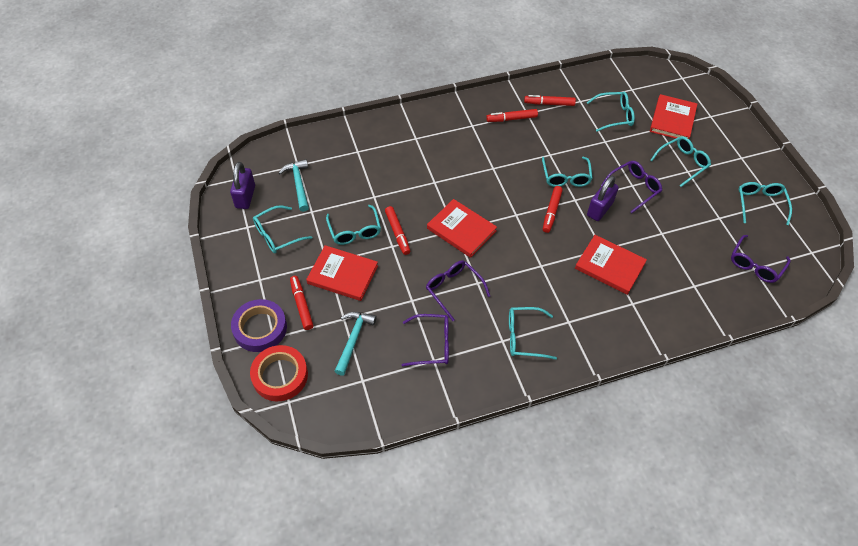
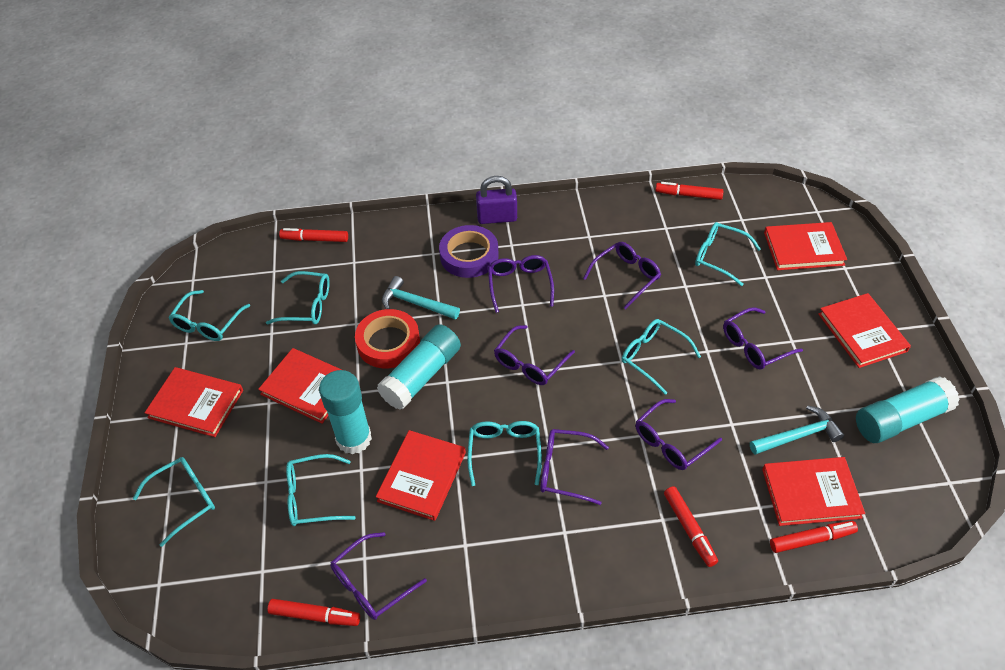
purple glasses: [402,314,449,366] [426,260,490,321] [601,161,662,213] [731,235,791,283] = 4 -> [330,532,427,620] [488,255,554,313] [494,325,575,385] [540,429,609,505] [583,242,661,309] [635,399,722,470] [723,307,803,370] = 7
purple padlock: [230,162,255,209] [587,176,619,221] = 2 -> [476,176,517,224] = 1
red book: [306,245,378,301] [427,199,497,258] [575,235,647,295] [650,94,697,139] = 4 -> [145,367,243,437] [258,348,342,424] [376,430,466,521] [762,457,865,526] [764,222,847,270] [818,293,911,368] = 6
turquoise glue stick: none = 0 -> [319,370,372,455] [377,324,461,410] [856,376,960,443] = 3

